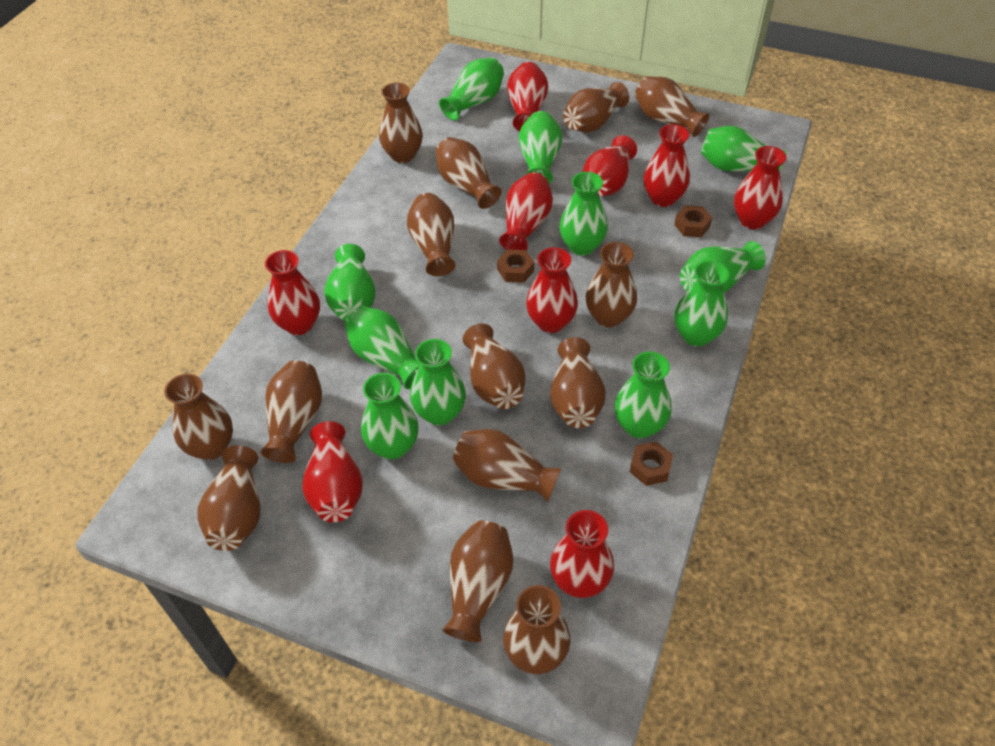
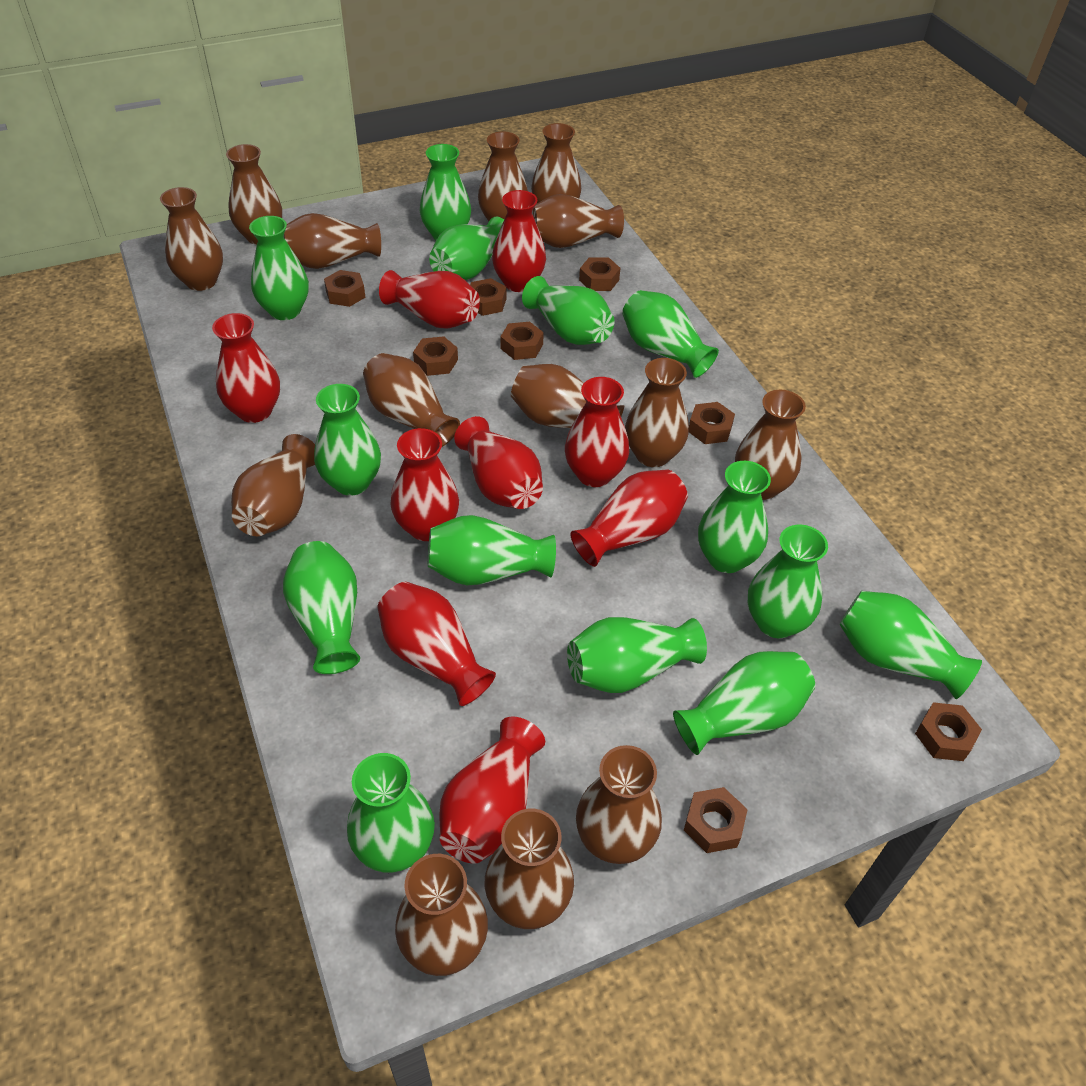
brown nut: [497,250,534,283] [630,441,673,486] [674,205,712,237] = 3 -> [324,270,366,307] [413,336,458,376] [470,278,506,316] [500,322,544,360] [579,258,620,291] [684,787,748,853] [689,402,735,444] [915,702,982,761] = 8
green vase: [324,244,376,321] [345,306,420,389] [361,373,418,460] [410,339,466,426] [439,58,504,121] [519,111,562,184] [560,172,608,256] [614,351,672,439] [675,260,729,346] [680,241,766,293] [701,126,786,171] = 11 -> [249,216,309,320] [283,541,360,674] [314,384,381,496] [347,753,435,873] [420,144,471,240] [428,515,556,585] [429,217,504,280] [522,276,614,345] [567,617,707,693] [622,290,719,378] [673,651,815,755] [698,461,771,573] [748,525,828,638] [839,591,982,699] = 14

